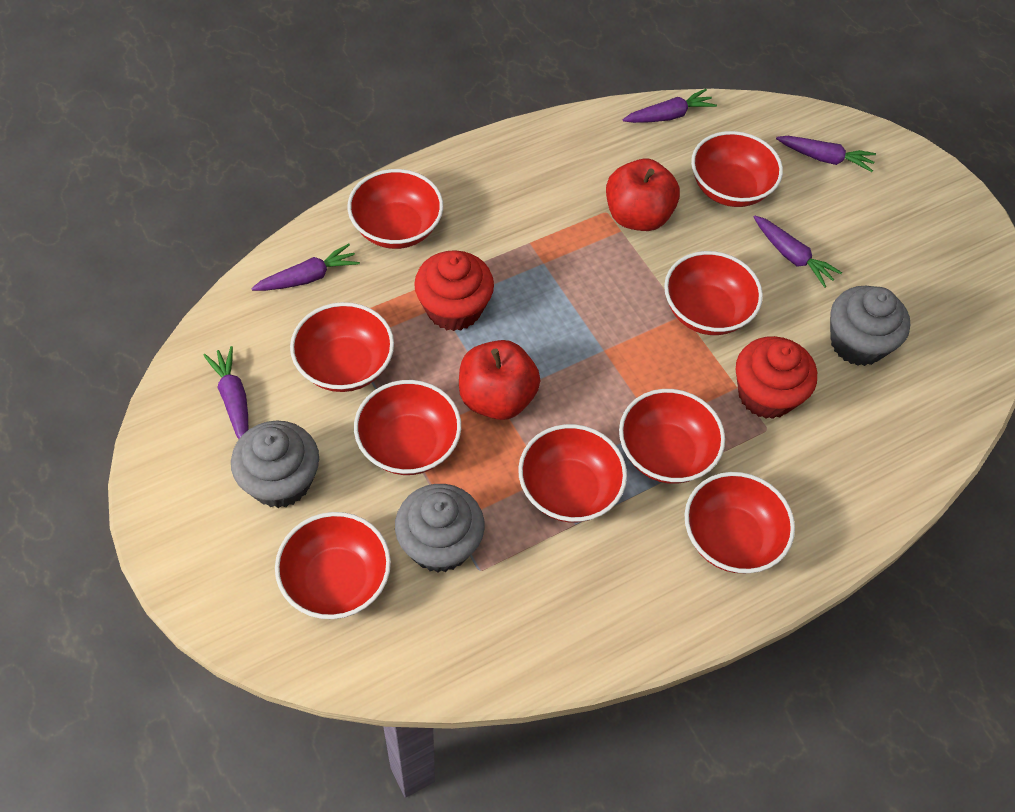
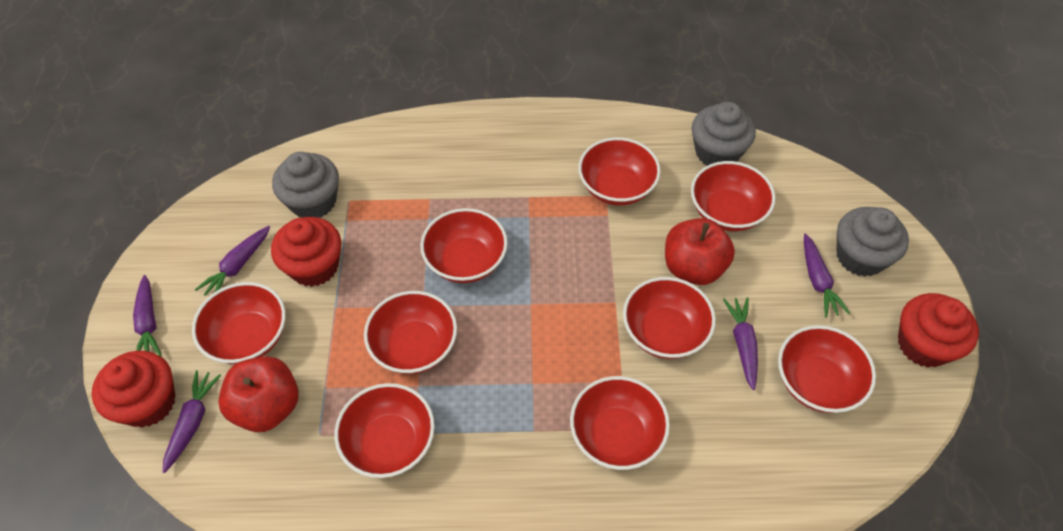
red cupcake: [414,250,494,331] [736,336,817,419] = 2 -> [92,351,176,428] [271,217,341,287] [898,293,979,368] = 3

